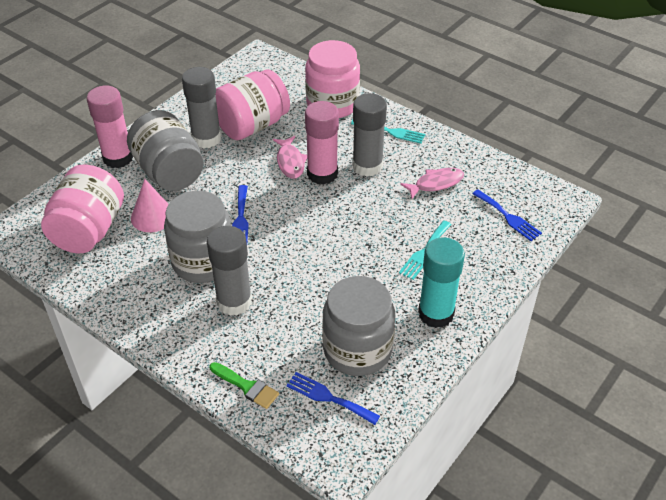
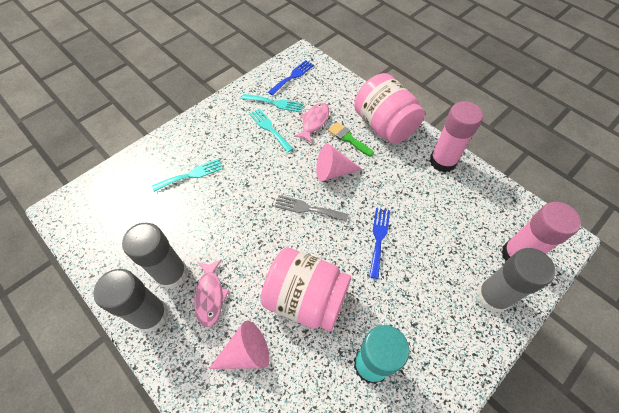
blue fork: [232,185,249,242] [286,372,380,425] [472,190,542,241] = 3 -> [268,60,314,95] [369,208,390,279] = 2
grey fork: none = 0 -> [274,195,348,222] = 1
grey jar: [127,110,204,191] [164,191,231,283] [322,276,395,376] = 3 -> none = 0
pink cone: [131,179,169,232] = 1 -> [209,321,269,369] [316,144,363,181] = 2
pink jar: [41,165,124,253] [215,70,290,140] [305,40,360,118] = 3 -> [261,248,351,331] [354,73,425,144] = 2
turquoise fork: [351,120,425,144] [399,221,452,280] = 2 -> [152,159,223,192] [242,94,303,113] [249,109,293,153] = 3

